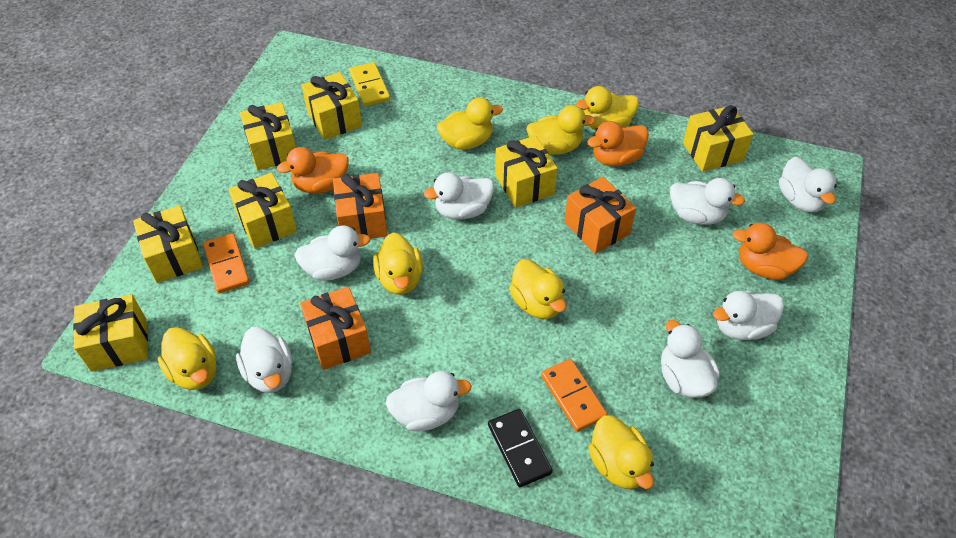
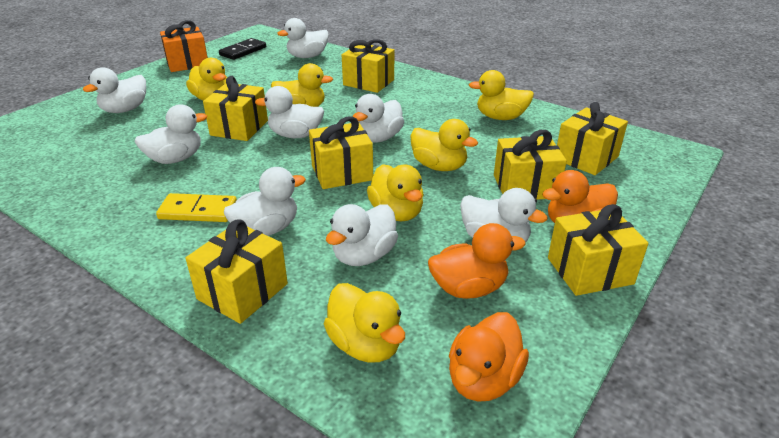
orange domino: [203,233,250,293] [541,359,608,432] = 2 -> none = 0
orange gift: [300,287,371,370] [333,173,388,239] [564,177,636,254] = 3 -> [160,20,208,72] = 1
yellow duck: [158,327,216,390] [373,233,423,294] [437,98,503,150] [509,259,567,319] [526,105,596,155] [576,86,639,130] [588,415,654,489] = 7 -> [186,58,227,101] [271,63,333,107] [324,283,405,363] [367,164,424,221] [410,119,478,171] [469,70,534,120] = 6

